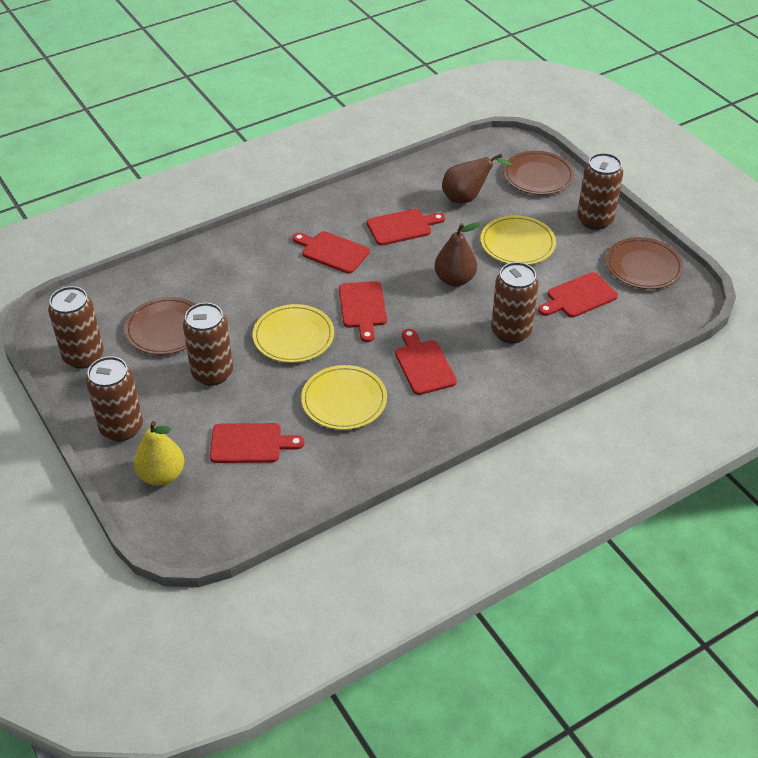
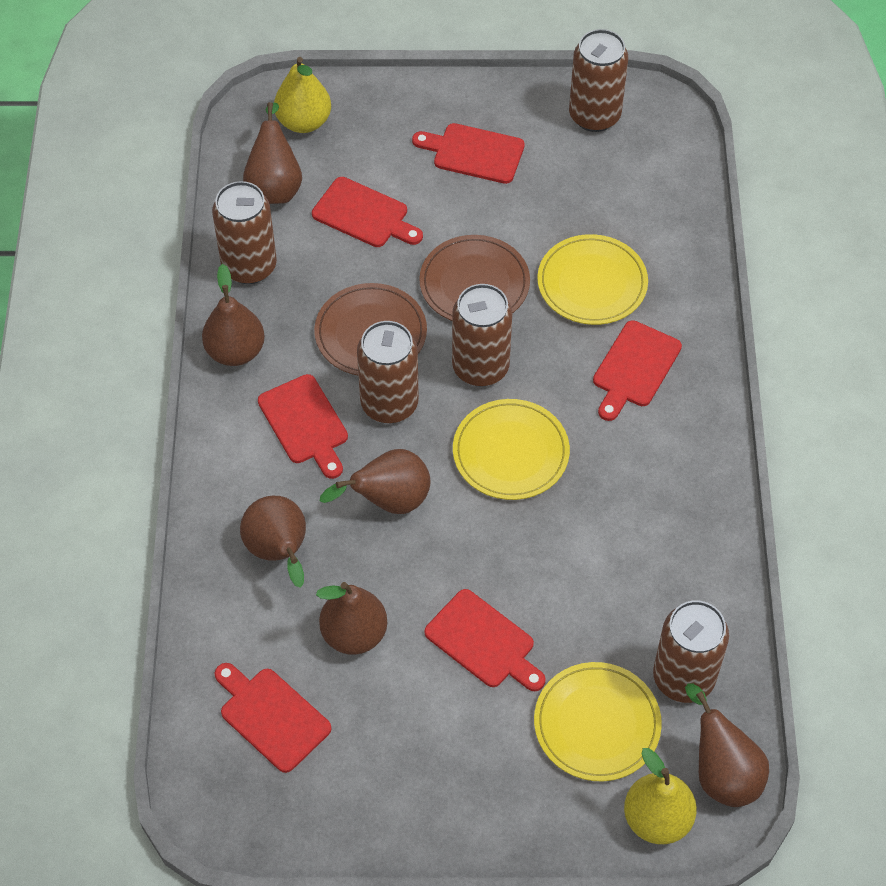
brown pear: [434,222,481,286] [442,153,512,203] = 2 -> [202,264,265,366] [240,496,306,588] [243,102,302,204] [316,582,387,655] [320,449,430,514] [685,683,769,807] = 6
brown plate: [124,297,196,355] [503,151,574,195] [606,237,684,289] = 3 -> [314,283,427,375] [419,235,530,321] = 2
yellow pear: [134,421,184,486] = 1 -> [274,57,331,133] [624,748,697,844] = 2

